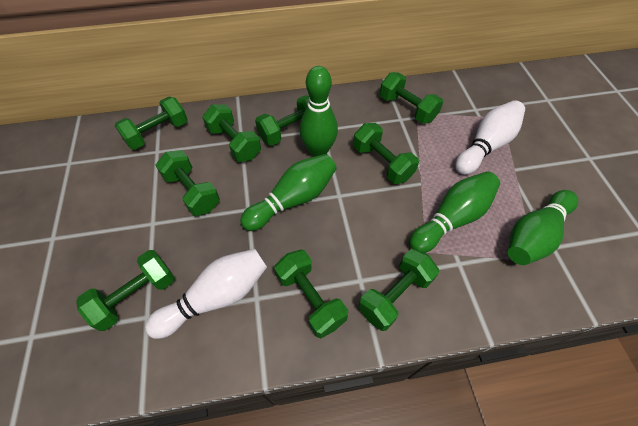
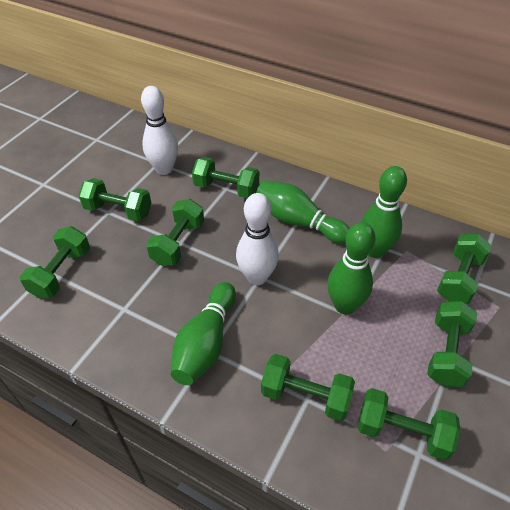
green dumbbell: [76,250,175,331] [115,97,188,150] [155,150,220,216] [202,104,261,162] [255,95,309,146] [274,249,348,338] [353,123,419,184] [359,249,439,331] [380,72,443,124] = 9 -> [20,226,90,299] [78,178,151,221] [146,199,204,266] [192,157,259,198] [261,354,355,421] [358,388,460,460] [427,301,477,387] [437,234,492,304] = 8

